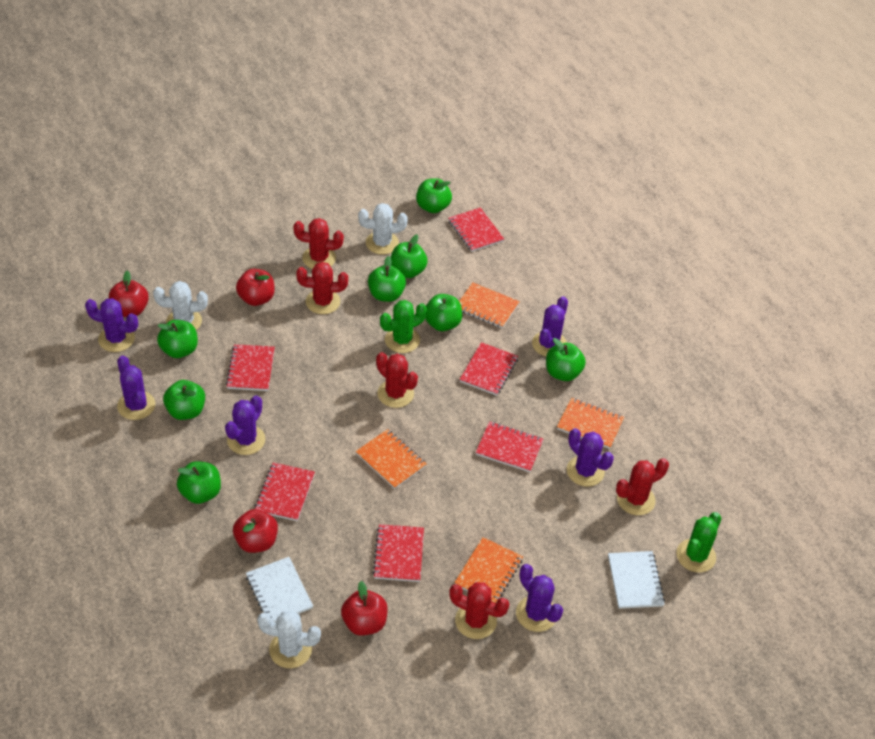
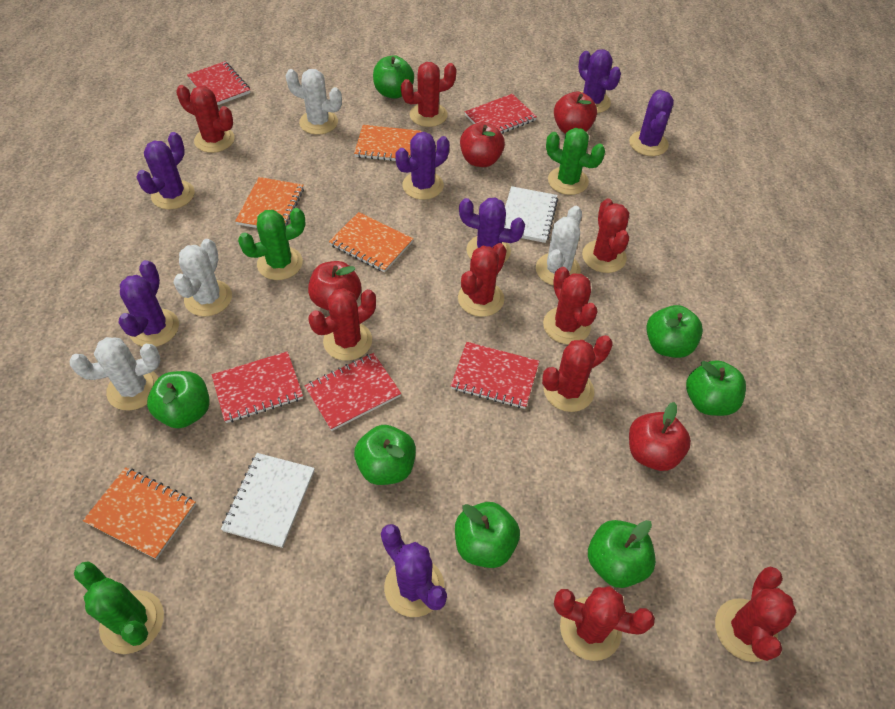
green apple: [157,320,198,358] [163,380,205,420] [177,461,221,504] [368,256,406,302] [391,234,427,278] [416,178,452,213] [425,294,462,331] [546,338,586,381] = 8 -> [147,371,210,428] [354,425,416,485] [373,55,414,99] [455,502,520,568] [588,520,656,588] [646,305,703,358] [686,360,746,416] = 7
green cactus: [380,300,427,353] [676,512,721,572] = 2 -> [74,561,164,654] [238,208,306,280] [546,128,605,195] = 3
purple cactus: [85,298,138,352] [117,355,155,420] [225,395,265,455] [516,564,563,632] [532,296,568,357] [567,428,614,487] = 6 -> [118,260,179,347] [137,132,194,210] [381,524,447,617] [395,132,449,200] [459,198,525,263] [578,49,621,113] [629,90,674,156] = 7
red cactus: [293,218,344,269] [296,262,348,314] [376,352,418,408] [449,582,509,639] [616,458,669,515] = 5 -> [176,85,235,153] [308,288,376,361] [401,62,457,127] [458,243,506,317] [542,335,612,412] [543,267,598,344] [554,586,655,661] [582,199,629,273] [715,566,796,662] = 9
red notebook: [226,344,275,391] [255,462,315,521] [373,524,424,582] [448,208,504,252] [460,342,518,396] [476,421,543,472] = 6 -> [187,61,251,105] [212,351,303,423] [305,353,401,431] [451,342,539,409] [465,94,537,134] = 5
white cactus: [153,281,208,330] [257,610,321,668] [358,203,408,255] = 3 -> [70,337,160,411] [174,239,232,316] [286,69,342,135] [536,206,582,286] = 4

